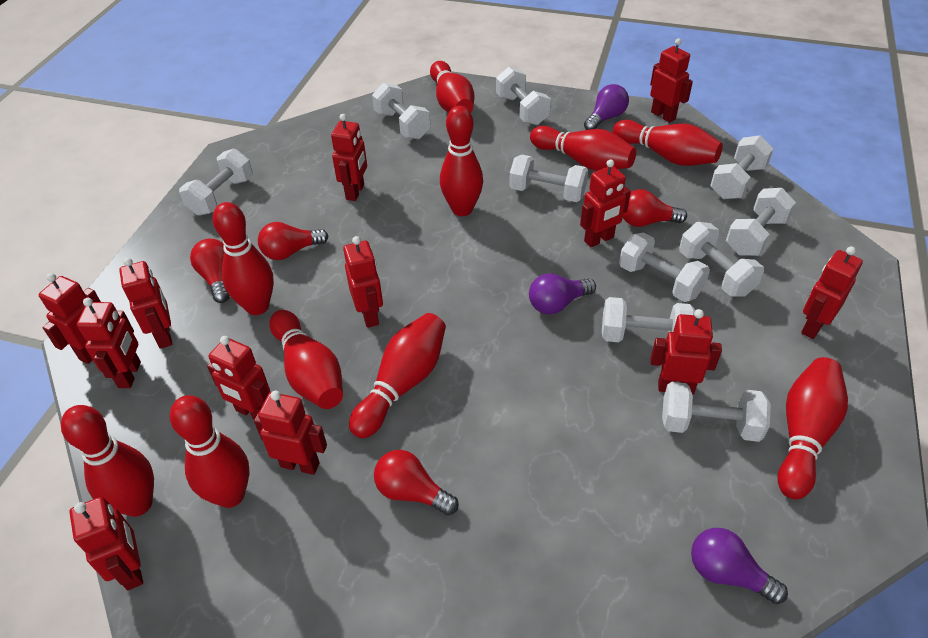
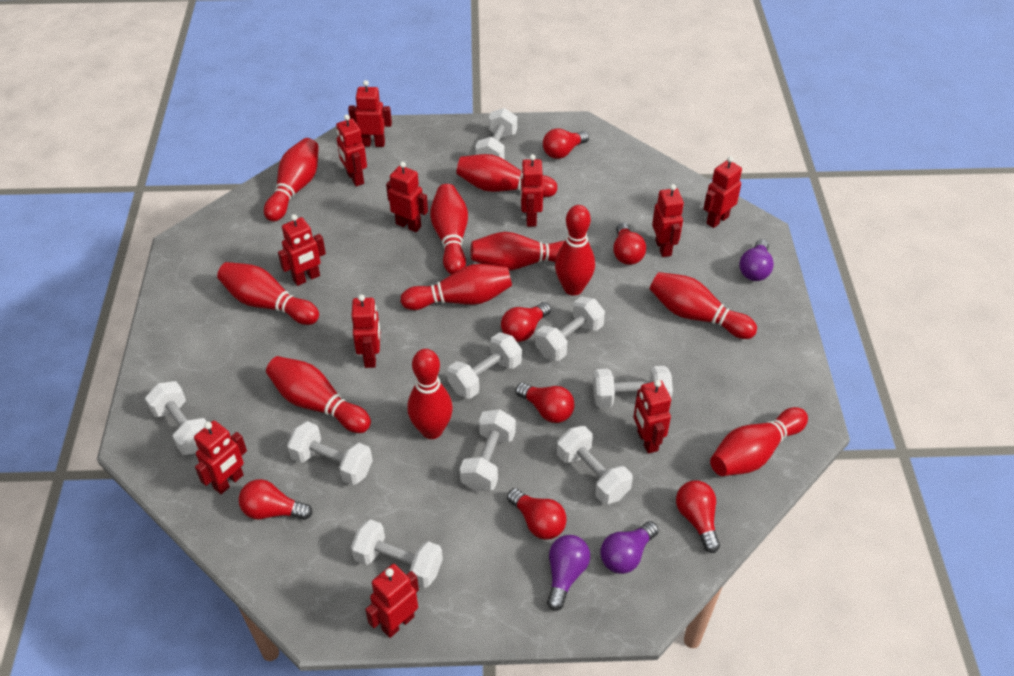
red bowling pin: [61,405,154,517] [170,395,250,508] [213,202,274,315] [269,310,343,409] [349,313,446,438] [430,61,474,113] [440,106,483,216] [530,126,636,171] [613,120,723,166] [778,357,848,500] = 10 -> [217,262,319,325] [264,138,319,222] [266,356,371,433] [401,264,512,310] [407,349,453,439] [430,184,468,275] [456,154,557,197] [471,232,564,271] [555,205,595,296] [650,272,757,339] [710,407,808,476] = 11
red light bulb: [190,239,230,303] [258,222,328,260] [374,450,459,516] [623,189,687,227] = 4 -> [239,479,312,520] [501,302,551,342] [507,488,567,540] [515,382,574,423] [543,128,589,159] [613,222,646,265] [676,481,720,553] = 7
red robot: [39,273,101,364] [69,497,143,590] [77,298,141,388] [119,258,172,349] [207,336,270,420] [254,391,327,475] [331,114,367,201] [343,236,383,328] [580,159,631,247] [650,38,693,123] [650,309,722,395] [801,246,863,339] = 12 -> [194,421,247,494] [278,214,326,286] [336,114,367,186] [348,80,392,147] [352,294,380,368] [365,564,419,638] [386,161,428,232] [520,154,543,227] [633,380,671,454] [652,184,684,257] [703,156,742,228] = 11
white dumbbell: [179,149,253,216] [372,83,431,139] [496,67,551,125] [509,155,588,202] [602,297,695,342] [619,232,710,302] [662,382,771,442] [679,222,764,297] [710,135,773,199] [726,188,796,256] = 10 -> [145,381,207,455] [287,421,373,485] [351,519,443,588] [447,332,522,399] [460,409,516,492] [475,108,517,159] [535,296,605,361] [557,426,633,504] [593,366,673,408] = 9

